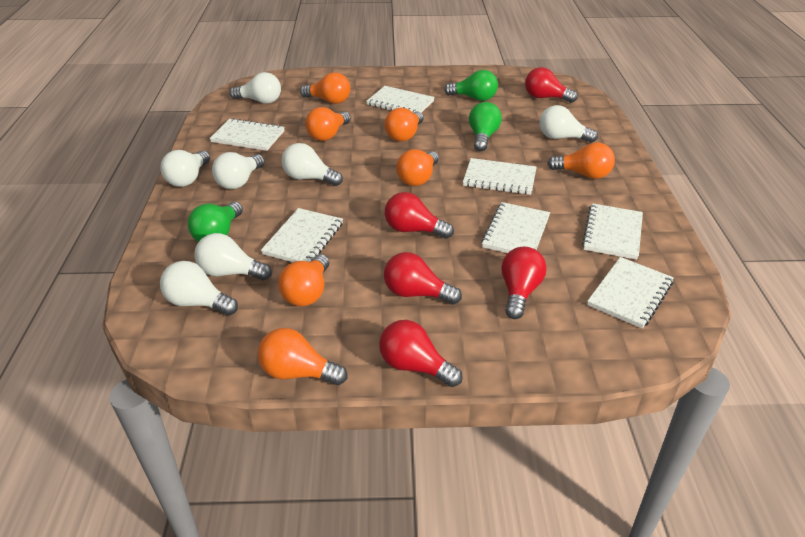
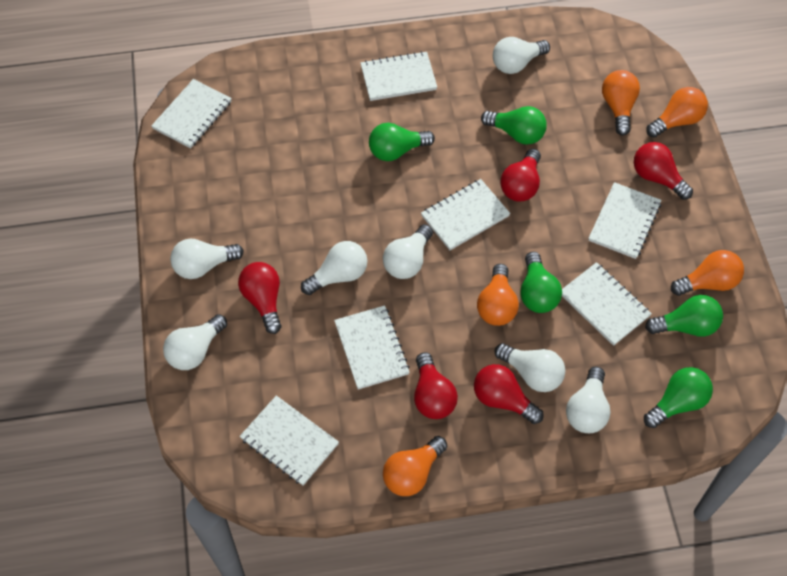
green light bulb: [188,202,243,242] [444,70,498,101] [469,102,502,151] = 3 -> [369,123,435,161] [481,106,547,145] [520,252,562,313] [644,367,713,428] [645,295,723,337] = 5
orange light bulb: [258,328,348,385] [278,254,329,307] [300,72,350,104] [305,107,351,141] [384,108,424,142] [396,149,439,186] [547,142,615,179] = 7 -> [383,436,447,496] [477,264,519,326] [602,70,640,136] [646,87,708,138] [671,250,744,296] = 5

